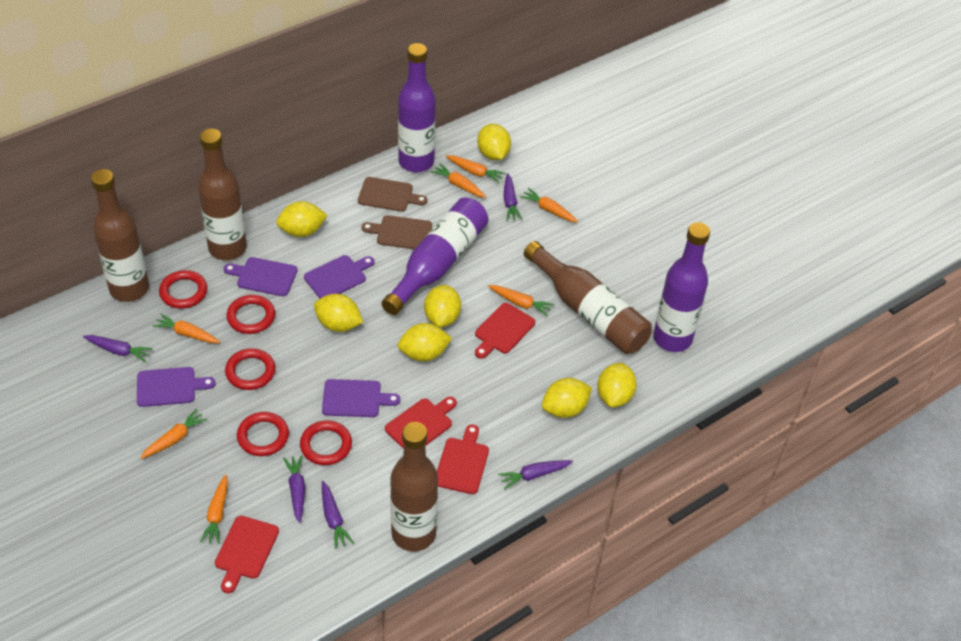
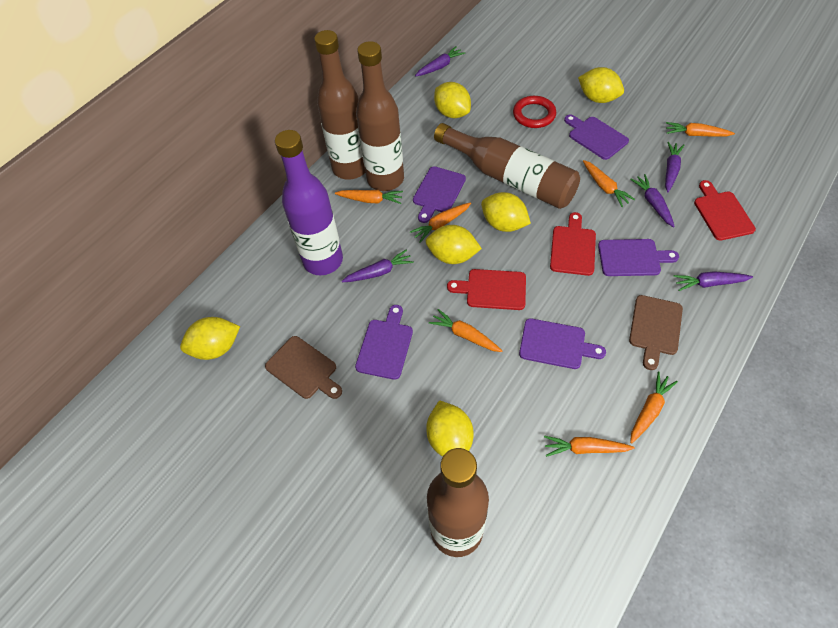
purple bottle: [381,197,488,315] [398,43,436,172] [653,222,710,352] = 3 -> [275,130,343,275] = 1
purple cutting board: [137,367,216,407] [224,257,298,296] [304,255,374,298] [322,379,400,417] = 4 -> [355,305,413,380] [413,166,466,223] [519,318,606,369] [564,114,629,160] [598,239,679,276] = 5
red cutting board: [215,516,279,593] [385,397,457,449] [437,424,489,494] [475,303,535,359] = 4 -> [447,269,526,310] [550,212,596,276] [694,180,756,240] = 3
red ring: [159,270,207,309] [225,348,275,390] [227,295,275,334] [237,412,289,456] [300,420,352,465] = 5 -> [513,96,556,128] = 1
yellow lemon: [276,201,327,237] [314,294,363,332] [398,323,452,361] [424,285,461,327] [477,124,511,160] [542,378,592,418] [597,363,637,408] = 7 -> [180,317,240,360] [426,225,482,264] [426,400,474,457] [434,82,471,118] [481,192,531,232] [578,67,624,103] = 6

